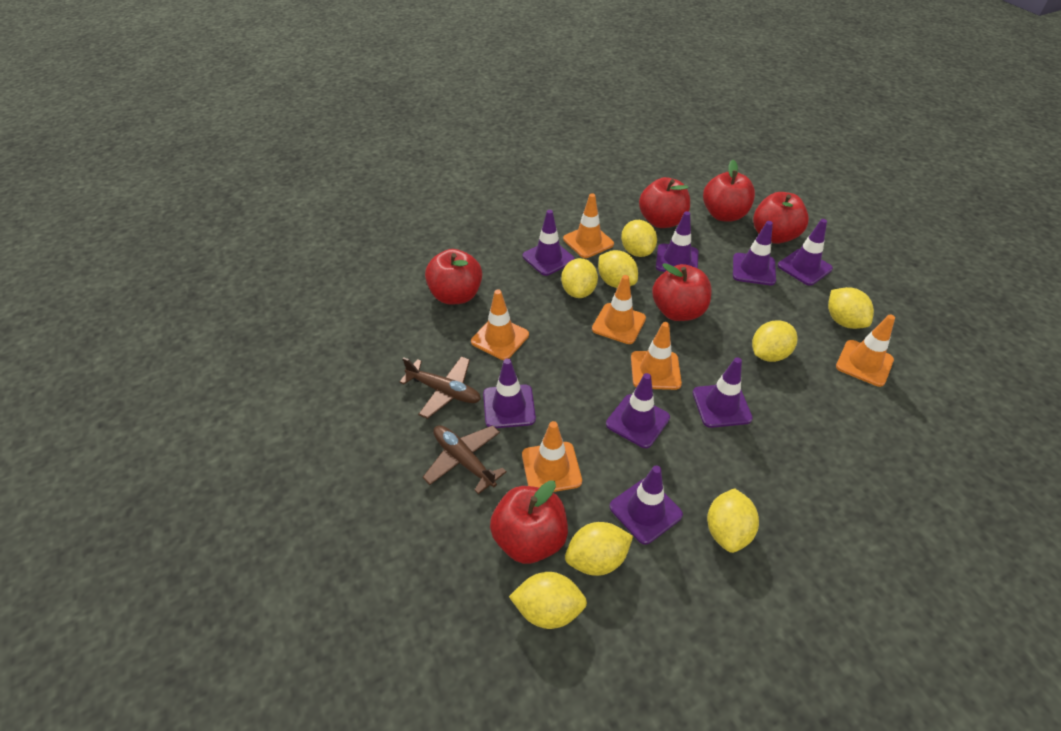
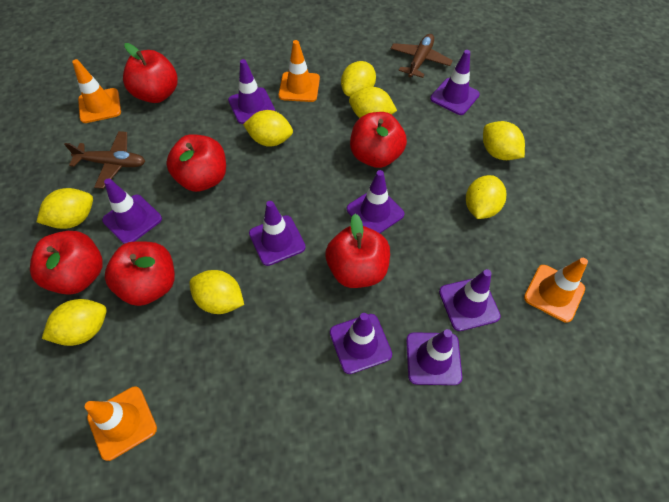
orange traffic cone: [471,289,529,360] [522,421,582,492] [563,193,614,258] [592,275,646,344] [631,322,682,390] [836,315,895,387] = 6 -> [72,59,121,123] [85,387,157,461] [279,40,320,102] [524,258,588,323] = 4

